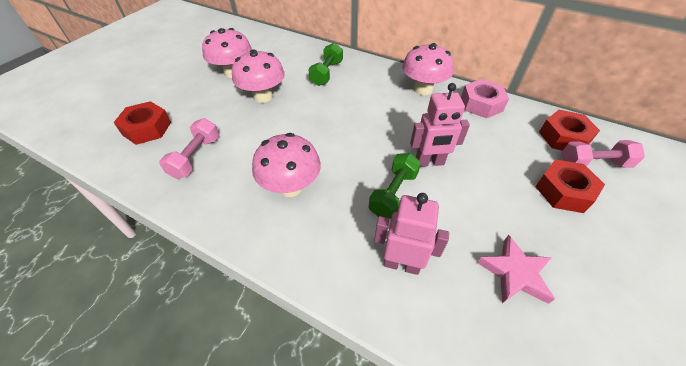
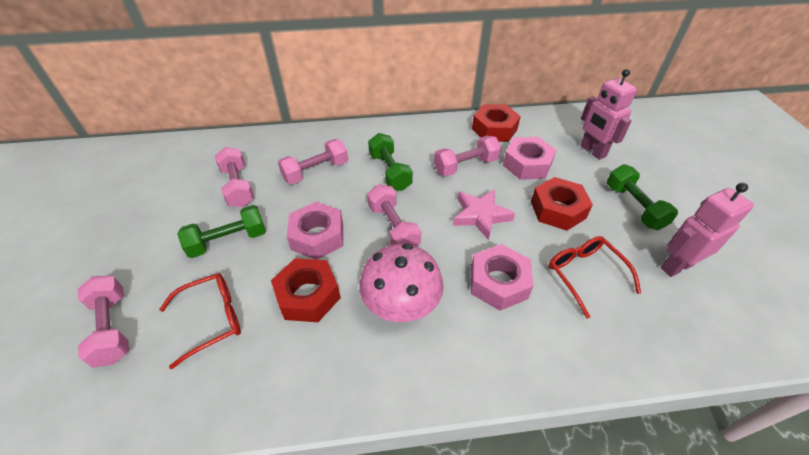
green dumbbell: [308,43,343,86] [369,153,421,219] = 2 -> [177,205,266,258] [368,133,413,191] [607,164,678,230] = 3
pink dumbbell: [159,118,219,179] [562,140,645,168] = 2 -> [78,276,129,368] [215,147,254,207] [278,139,348,184] [367,184,421,247] [434,136,501,176] = 5
pink mushroom: [202,28,252,78] [232,49,285,103] [252,133,321,197] [402,43,454,95] = 4 -> [359,243,444,322] = 1
pink nut: [461,79,509,118] = 1 -> [287,202,343,260] [471,244,533,311] [503,137,556,180] = 3
red glasses: none = 0 -> [159,273,241,369] [549,236,641,319] = 2

